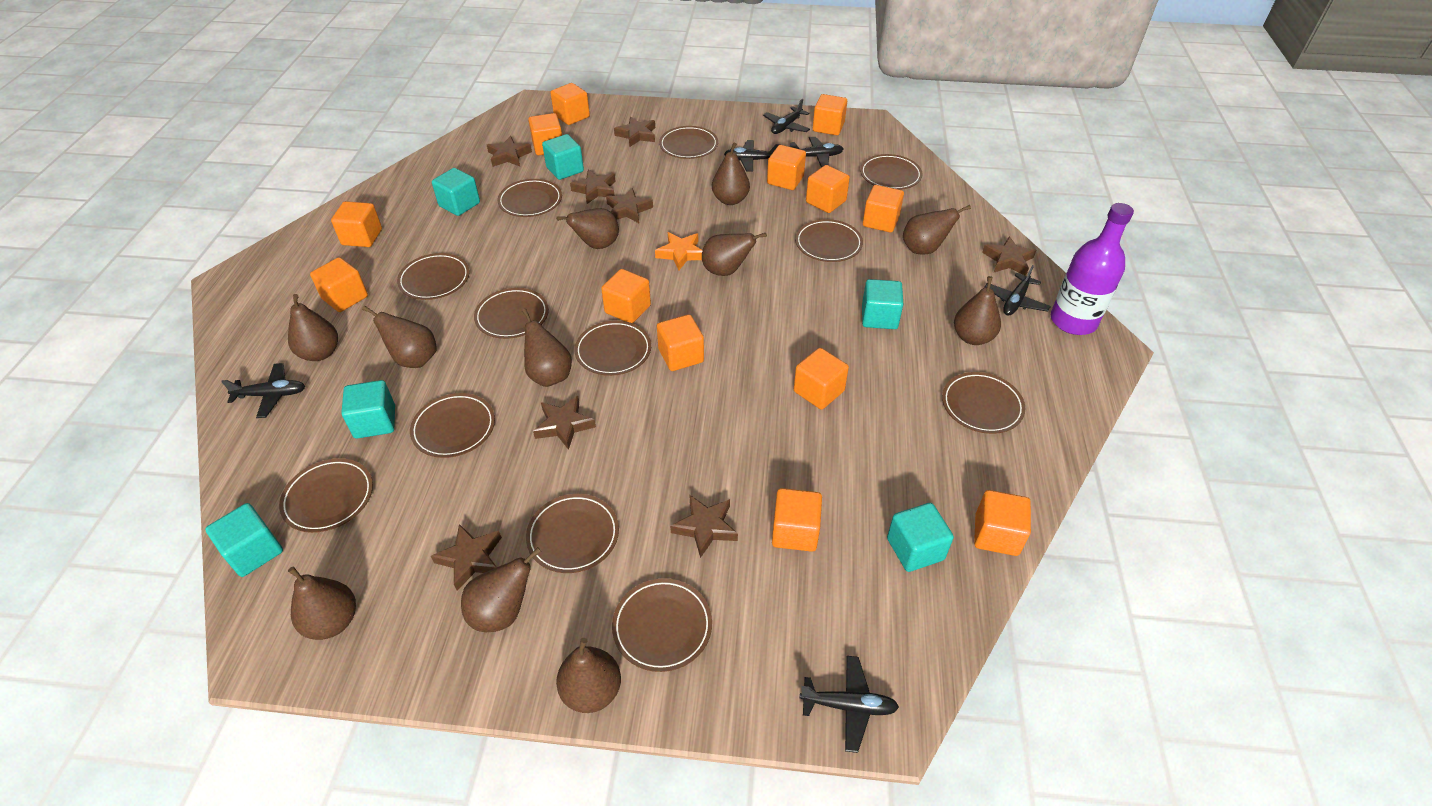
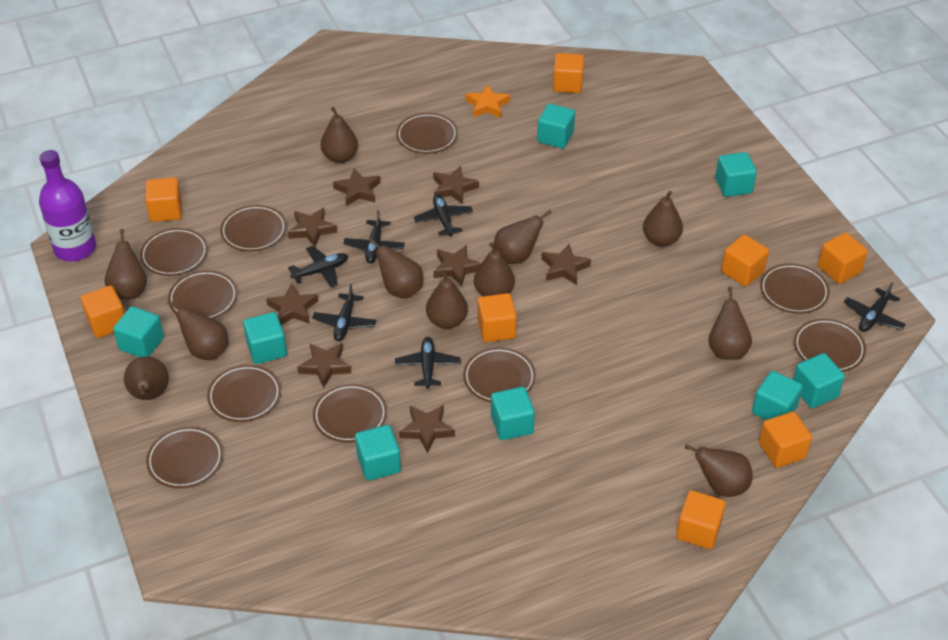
brown plate: [279,458,373,533] [397,253,470,300] [410,393,495,458] [474,288,549,339] [498,179,562,217] [526,494,619,573] [574,321,651,376] [612,578,712,672] [659,126,718,159] [795,219,863,262] [860,154,923,190] [942,372,1025,434] = 12 -> [140,228,208,276] [146,426,223,489] [168,270,238,319] [207,365,281,422] [220,205,287,252] [313,384,387,443] [396,113,458,154] [463,347,536,402] [760,263,830,314] [794,318,866,372] = 10
orange cube: [310,257,368,312] [331,201,382,247] [528,113,562,155] [550,83,590,125] [601,269,651,323] [657,314,704,371] [767,145,806,190] [772,488,822,552] [794,348,849,409] [806,165,850,213] [813,94,847,135] [863,185,904,232] [974,490,1031,556] = 13 -> [80,285,125,338] [145,177,182,222] [477,293,517,342] [553,53,584,93] [676,490,726,549] [721,235,769,287] [759,411,812,468] [818,233,868,284] = 8
turquoise cube: [205,503,283,577] [341,380,395,439] [432,168,480,216] [542,134,584,180] [862,279,903,329] [887,503,954,572] = 6 -> [113,306,164,357] [243,312,287,364] [355,425,401,481] [491,387,535,440] [537,104,575,149] [715,152,757,197] [752,371,803,420] [793,353,845,408] = 8

